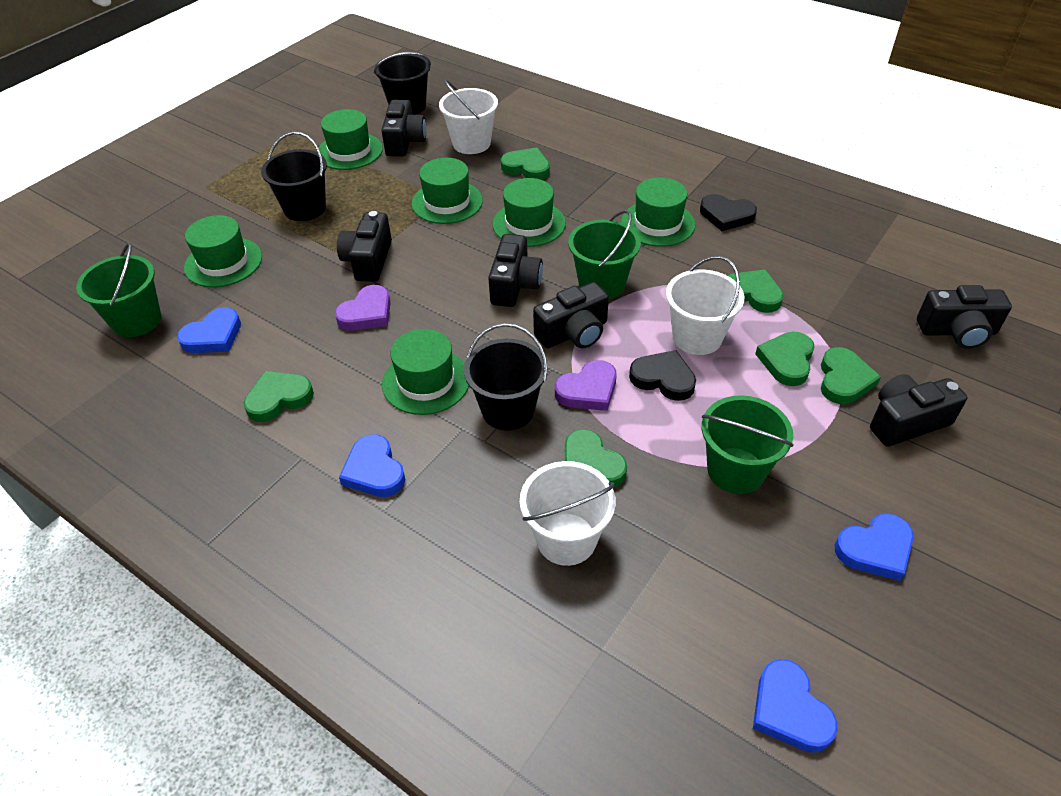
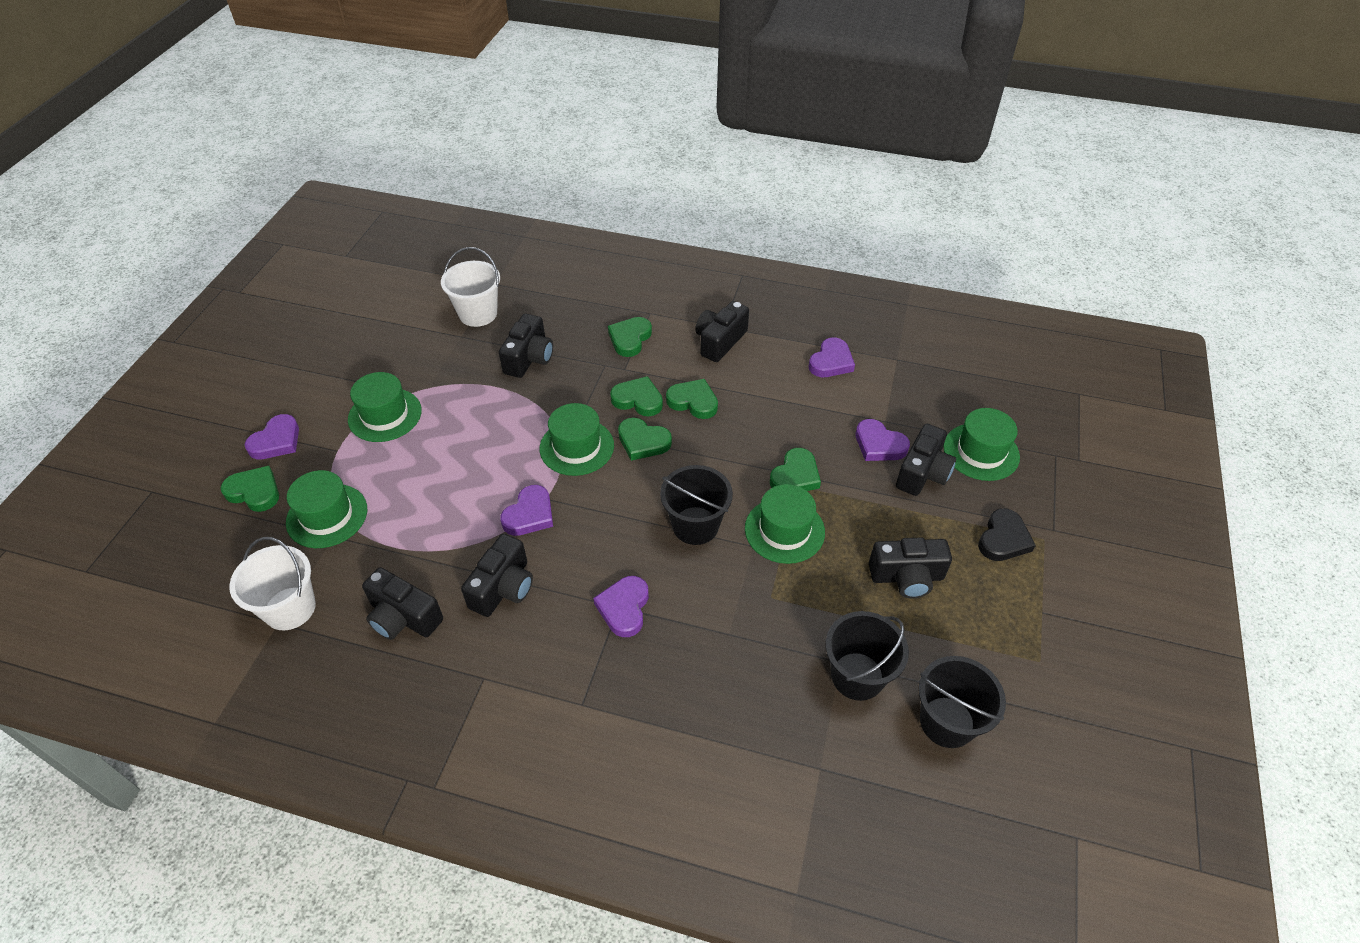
black heart: [629,350,696,401] [700,194,757,231] = 2 -> [978,508,1036,561] = 1
blue heart: [177,307,241,353] [339,434,406,497] [753,659,838,753] [835,513,914,581] = 4 -> none = 0
green bucket: [76,242,161,337] [568,210,641,299] [702,395,793,494] = 3 -> none = 0
green hat: [184,215,262,287] [319,109,383,170] [382,329,469,415] [412,158,483,224] [492,178,566,247] [621,177,696,247] = 6 -> [286,470,367,548] [348,372,422,442] [540,403,614,476] [745,484,825,564] [943,408,1020,481] = 5
purple heart: [335,285,391,331] [555,360,617,411] = 2 -> [245,414,299,459] [500,485,553,536] [593,576,649,637] [809,338,855,377] [855,419,910,461] = 5
white bucket: [439,80,498,154] [520,461,616,566] [666,256,744,355] = 3 -> [229,537,316,630] [441,247,500,327] = 2

